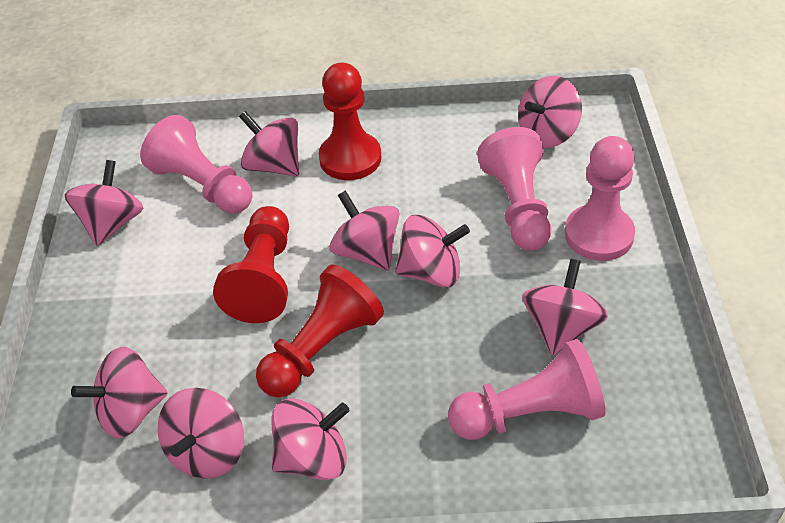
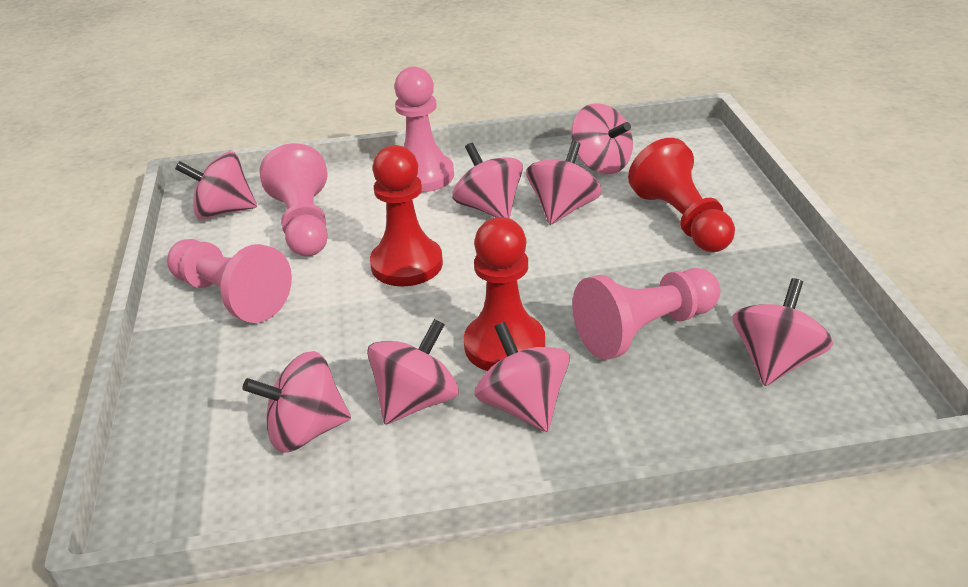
pink spinning top: [65,160,143,246] [71,347,168,438] [158,388,244,479] [239,111,299,177] [271,398,350,480] [330,190,399,271] [395,215,470,287] [518,76,582,148] [522,259,608,356] = 9 -> [175,152,257,220] [243,351,351,452] [367,319,459,424] [452,143,523,218] [475,322,570,432] [526,141,602,225] [571,103,633,174] [733,278,833,386] = 8

